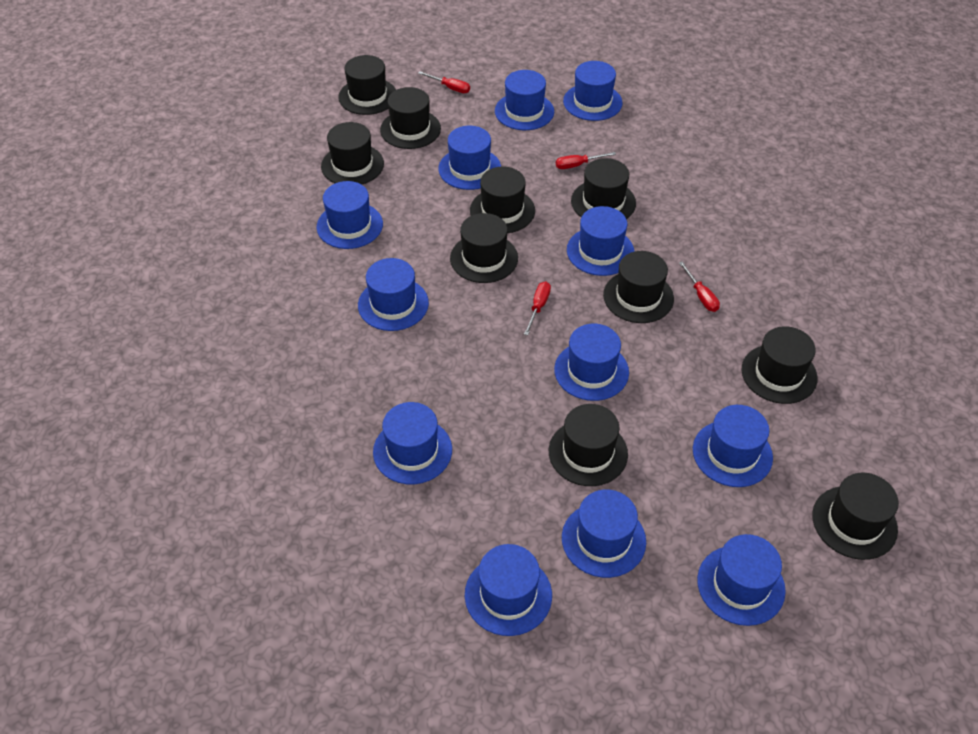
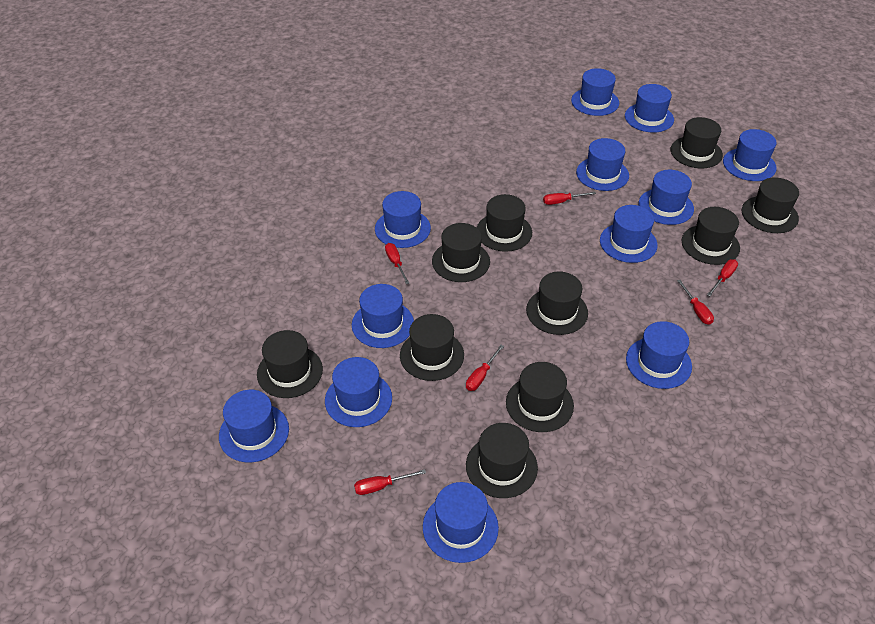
red screwdriver: [418,71,470,93] [524,282,551,335] [556,152,616,169] [679,261,720,312] = 4 -> [354,469,426,495] [385,243,409,284] [466,345,504,391] [543,192,596,205] [677,280,714,325] [707,259,738,296] = 6

